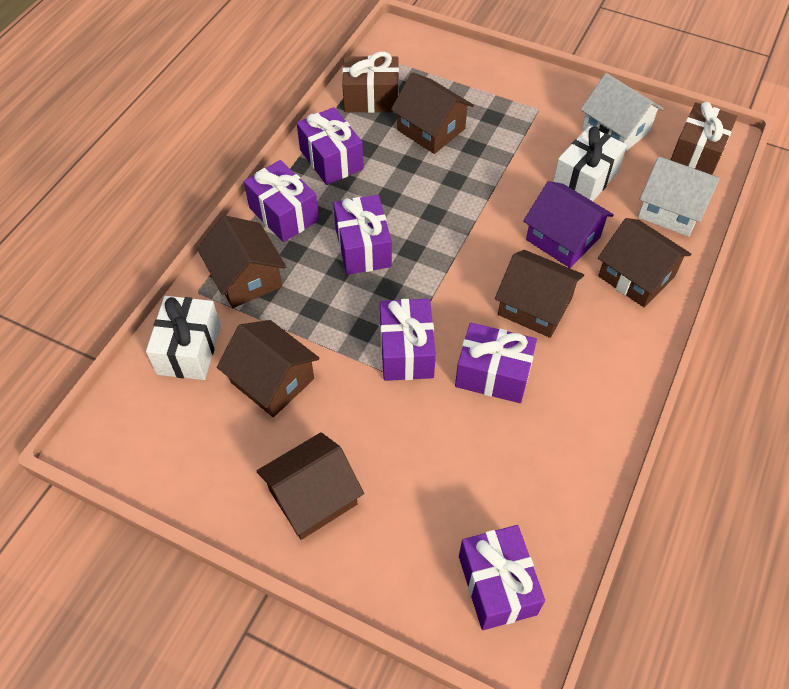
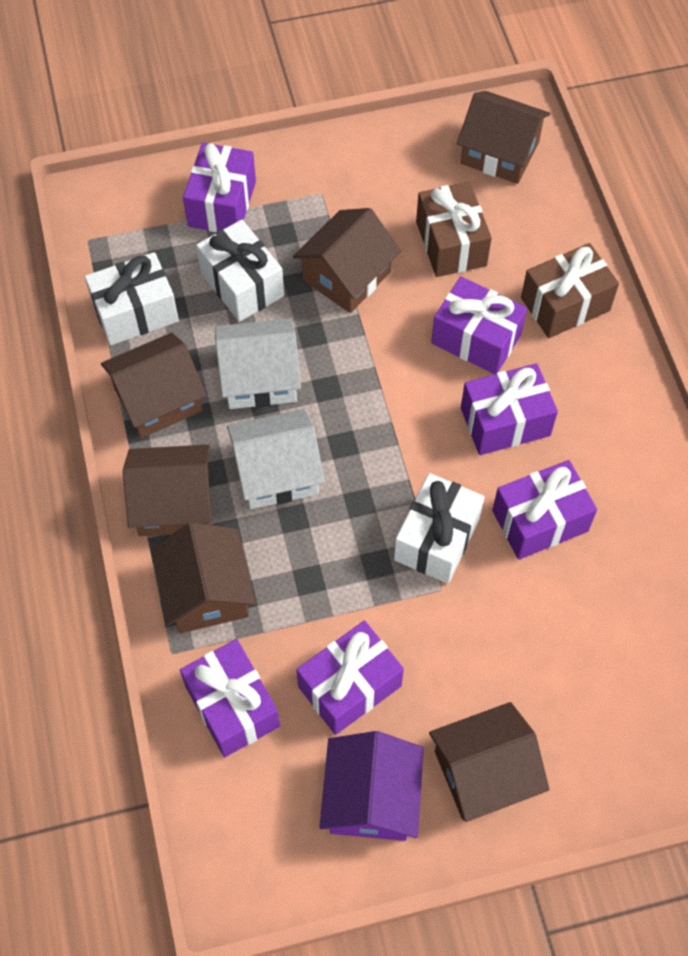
white gift: [146,296,221,380] [553,126,627,201] = 2 -> [85,252,179,345] [196,220,284,322] [394,473,484,584] = 3

